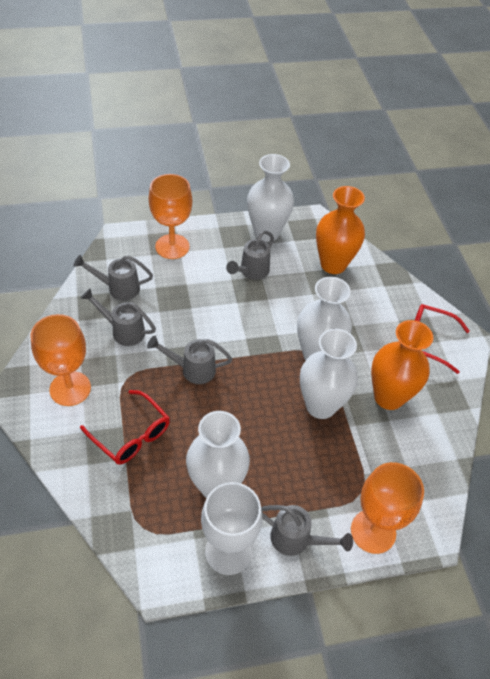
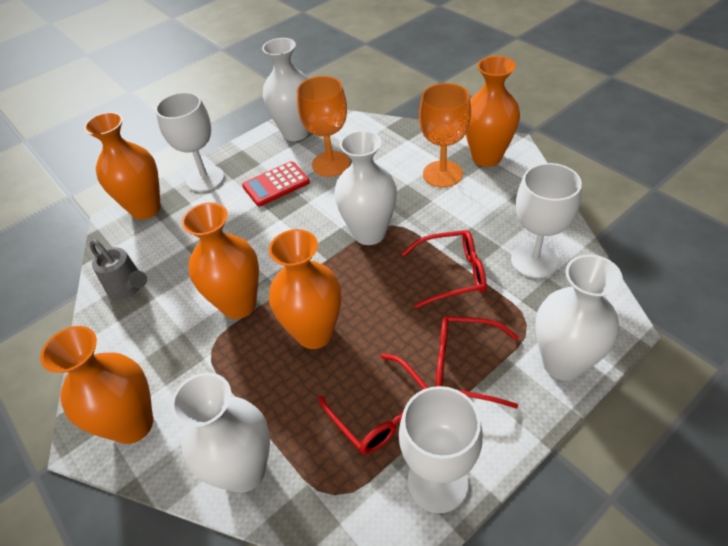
grey watering can: [74,255,153,300] [81,288,156,346] [147,336,232,384] [226,230,274,280] [261,505,353,556] = 5 -> [90,239,147,299] = 1
orange goblet: [31,314,91,406] [149,174,192,259] [351,462,424,554] = 3 -> [297,76,350,177] [419,83,471,188] = 2
orange vase: [316,186,365,274] [371,320,433,410] = 2 -> [40,326,153,444] [84,112,161,220] [181,202,259,319] [269,229,341,349] [466,56,520,167] = 5
red calculator: none = 0 -> [242,161,310,207] = 1
red glasses: [80,390,170,465] [415,304,470,374] = 2 -> [318,354,428,454] [401,230,487,308] [435,316,519,409] = 3
white goblet: [201,482,262,575] = 1 -> [155,92,224,192] [399,386,483,513] [511,163,582,278] = 3

